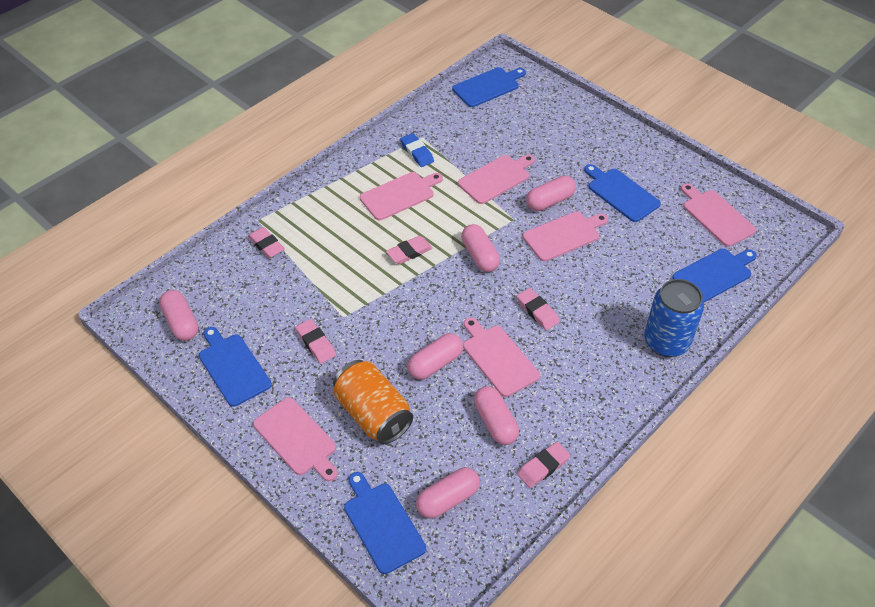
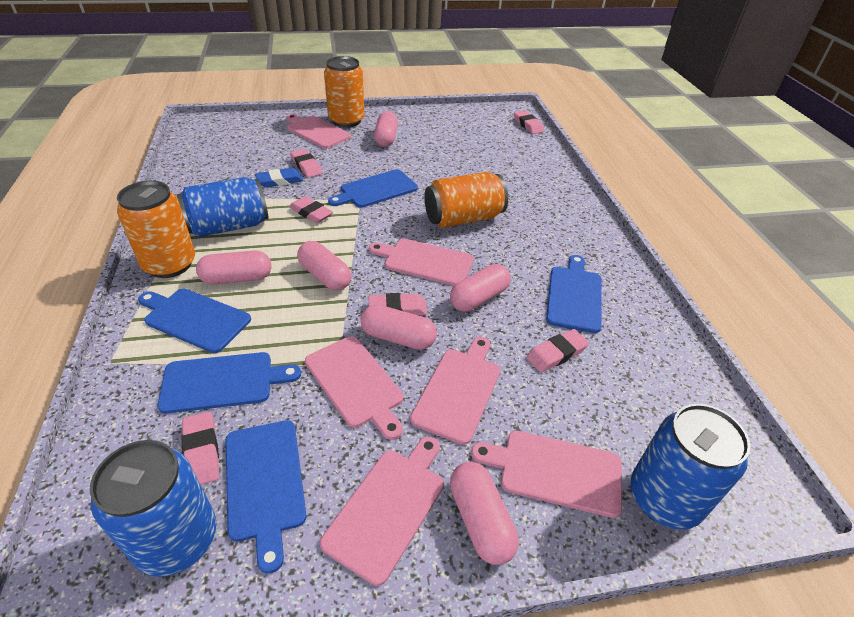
blue can: [644,279,704,357] = 1 -> [90,440,216,577] [177,177,269,237] [631,404,750,529] = 3
orange can: [333,360,413,444] = 1 -> [117,181,195,278] [324,56,365,128] [424,172,508,228] = 3
pink eraser: [248,227,285,258] [296,319,336,364] [386,236,433,264] [517,288,560,330] [517,442,570,488] = 5 -> [181,412,220,485] [289,196,333,223] [290,149,322,178] [369,293,427,315] [514,111,544,134] [526,329,589,373] = 6

